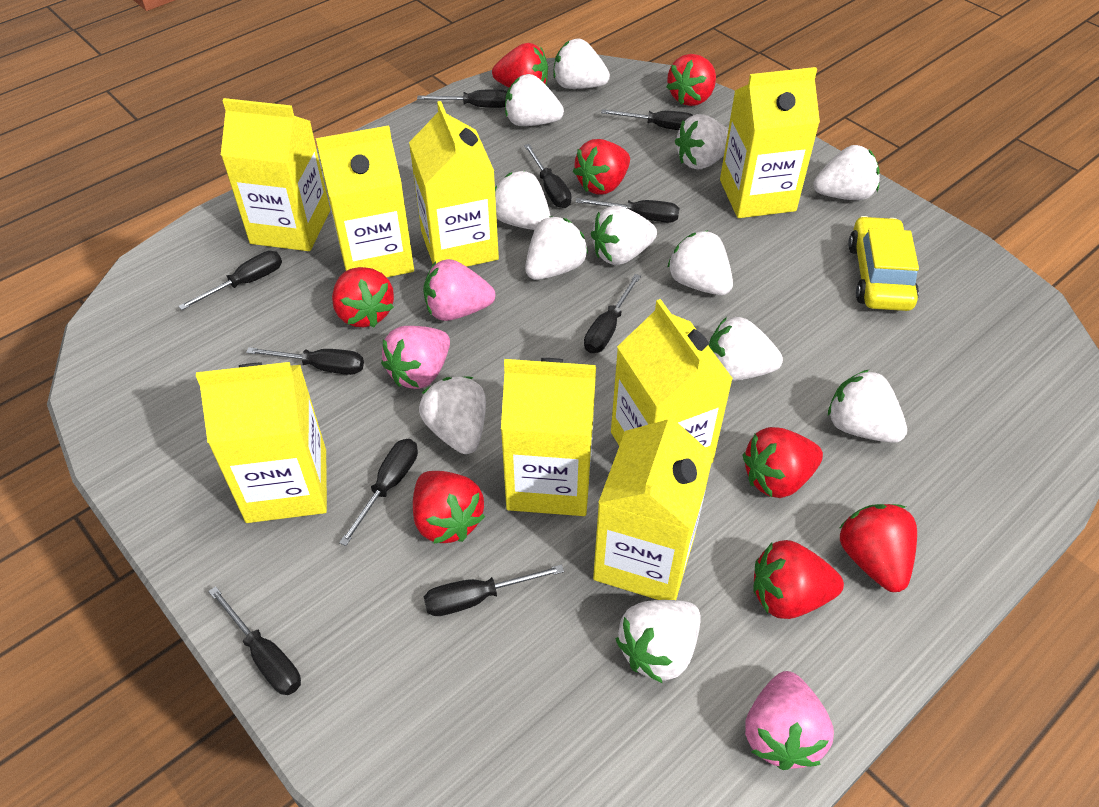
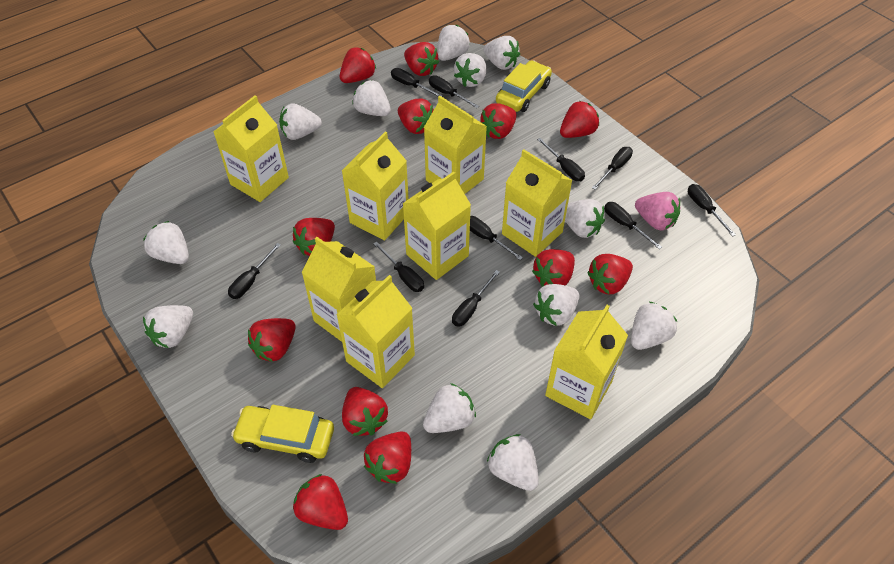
pink strawberry: [381,326,450,389] [423,259,495,321] [745,671,834,770] = 3 -> [635,192,680,230] = 1
red strawberry: [332,267,394,327] [413,471,485,544] [492,43,548,88] [573,139,630,195] [667,54,716,106] [743,427,823,498] [753,540,844,619] [840,504,917,592] = 8 -> [248,318,296,362] [293,218,335,256] [293,474,348,530] [340,47,376,83] [342,387,388,436] [364,431,411,484] [398,99,434,134] [404,42,439,76] [480,103,517,139] [532,249,575,287] [560,101,599,138] [587,254,633,294] = 12
yellow car: [848,216,919,311] = 1 -> [231,405,334,463] [496,60,552,112] = 2

